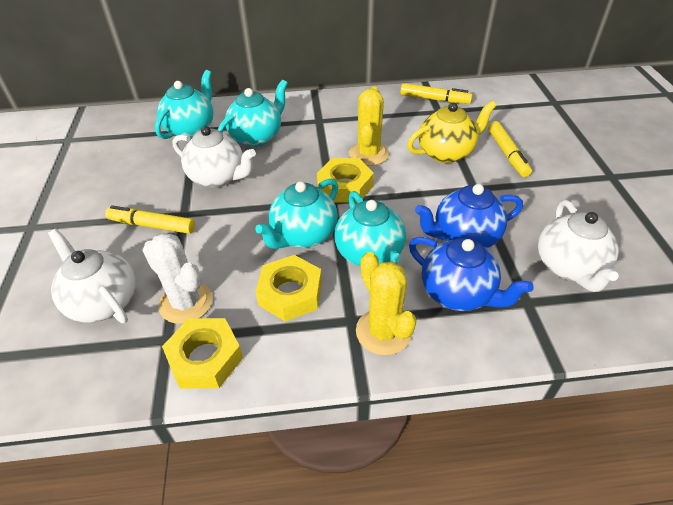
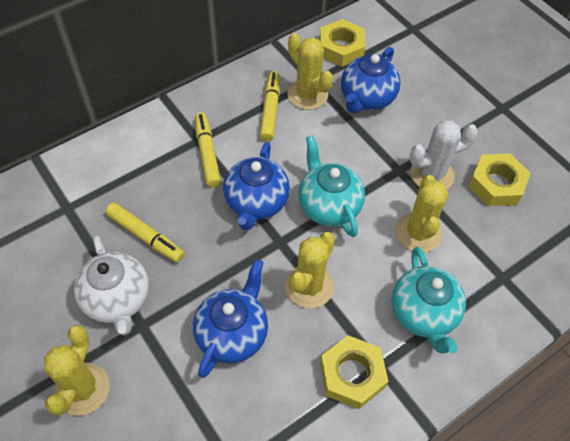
blue teapot: [409,237,534,311] [415,184,523,249] = 2 -> [193,259,268,378] [223,142,290,231] [341,47,401,113] = 3
turquoise teapot: [155,70,213,139] [218,80,288,147] [255,178,338,249] [335,191,406,267] = 4 -> [298,135,365,237] [392,247,466,354] = 2
white teapot: [48,229,136,323] [173,126,256,188] [538,200,619,292] = 3 -> [74,235,149,335] = 1
yellow cactus: [349,86,389,166] [356,252,417,356] = 2 -> [44,325,110,416] [285,232,335,308] [288,33,333,110] [396,175,448,253] = 4
yellow teapot: [407,101,497,163] = 1 -> none = 0

